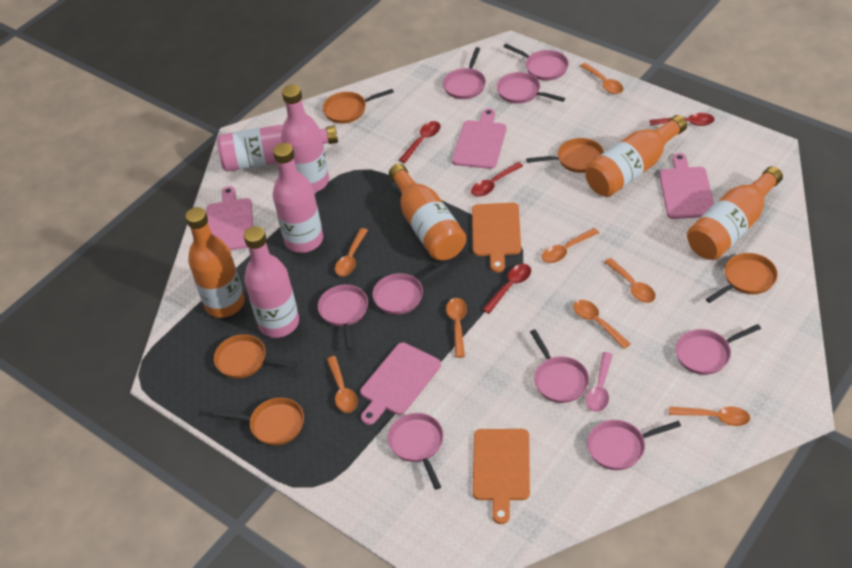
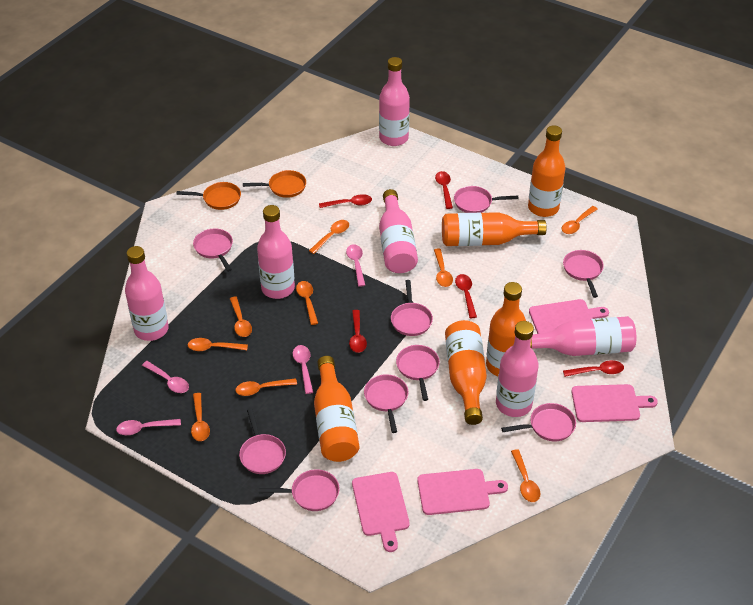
orange bottle: [185,207,245,318] [389,164,466,261] [585,115,687,197] [687,166,783,260] = 4 -> [314,356,359,462] [442,212,547,246] [445,320,487,425] [486,282,526,376] [528,126,566,217] = 5
orange cutting board: [472,203,521,272] [473,429,530,524] = 2 -> none = 0
orange pan: [213,398,304,445] [214,334,297,378] [323,89,394,124] [526,138,604,173] [706,253,778,303] = 5 -> [177,182,241,210] [243,170,306,198] = 2
orange spoon: [327,356,358,413] [335,228,368,276] [446,298,467,358] [542,228,599,263] [573,300,631,349] [580,63,623,94] [605,258,656,303] [669,406,750,426] = 8 -> [188,338,248,351] [191,393,210,441] [230,297,252,337] [235,378,297,396] [296,281,318,325] [309,220,349,254] [434,248,453,287] [511,449,540,502] [562,206,598,234] = 9
pink bottle: [217,125,338,172] [244,226,299,338] [273,143,323,253] [281,85,329,192] = 4 -> [125,246,169,341] [257,205,295,299] [379,57,410,146] [379,189,418,273] [496,321,539,417] [530,316,636,356] = 6
pink spoon: [586,352,613,412] = 1 -> [116,419,181,435] [142,361,189,393] [293,345,313,394] [346,244,365,287] = 4
red spoon: [399,121,440,163] [471,162,523,197] [482,264,531,314] [650,113,715,126] = 4 -> [319,194,372,208] [349,310,367,353] [435,171,453,209] [455,274,477,318] [563,360,624,377] = 5

